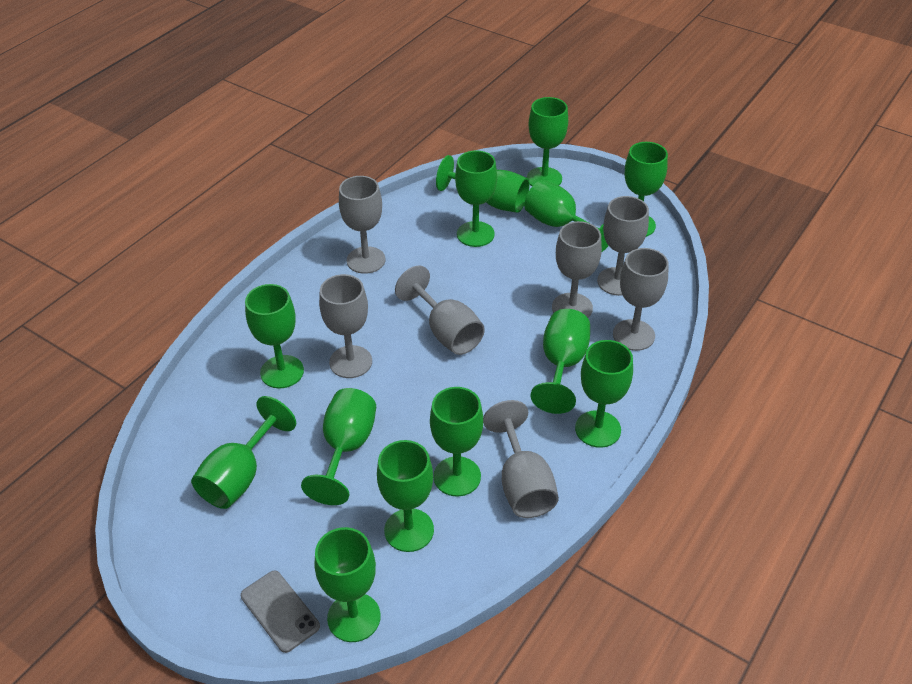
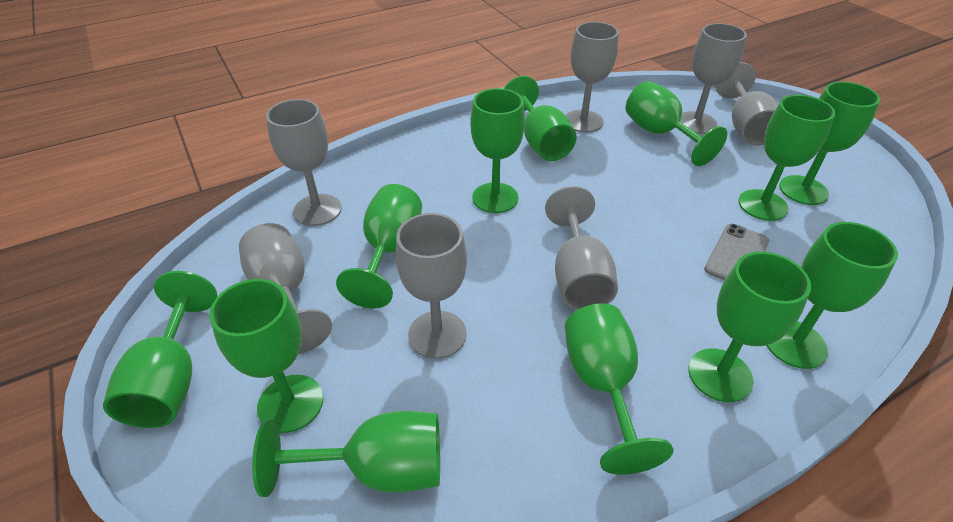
green goblet: [191,396,296,509] [245,284,304,388] [301,388,376,505] [315,527,381,642] [377,440,434,552] [430,387,483,496] [436,155,530,213] [455,150,497,247] [524,180,608,252] [527,97,568,186] [530,309,590,414] [575,340,633,448] [625,142,668,237] = 13 -> [103,271,217,428] [209,279,323,433] [252,411,440,497] [336,184,422,308] [470,88,525,213] [504,76,577,161] [565,303,673,475] [626,81,727,166] [688,252,811,402] [738,95,835,221] [766,222,898,369] [779,82,880,205] = 12

